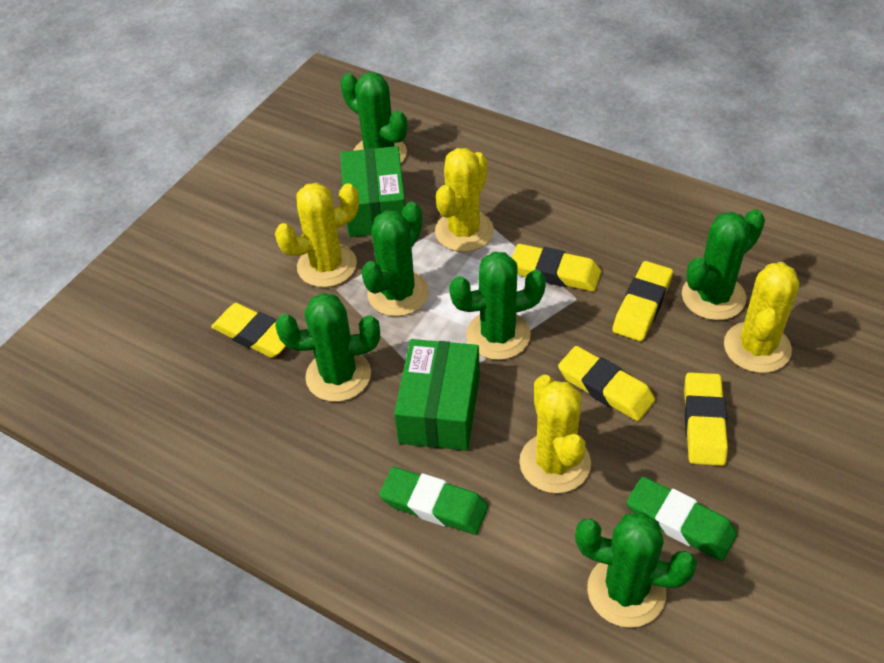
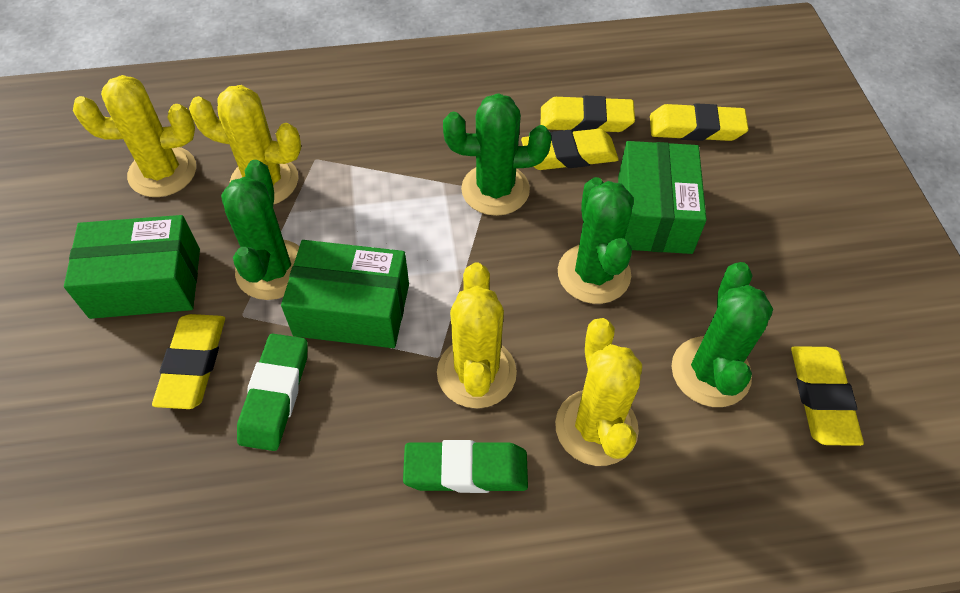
green box: [340,146,405,237] [394,339,480,451] = 2 -> [64,215,200,319] [281,240,409,348] [618,141,707,254] = 3
green cactus: [276,293,380,402] [340,72,407,163] [361,202,429,317] [449,252,546,360] [575,512,697,628] [682,209,765,320] = 6 -> [221,160,299,300] [443,93,551,216] [558,177,634,304] [672,262,773,407] = 4

